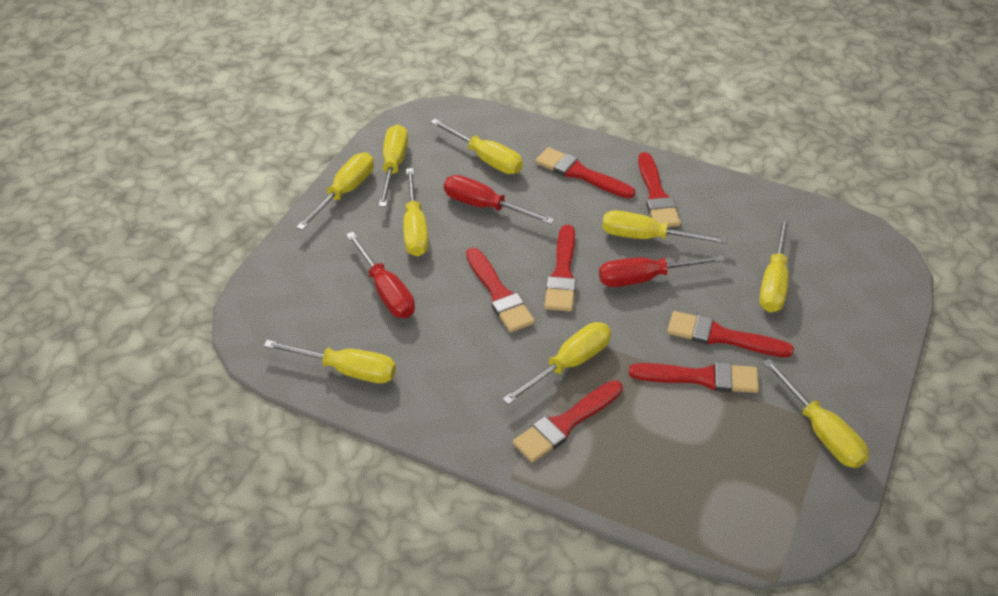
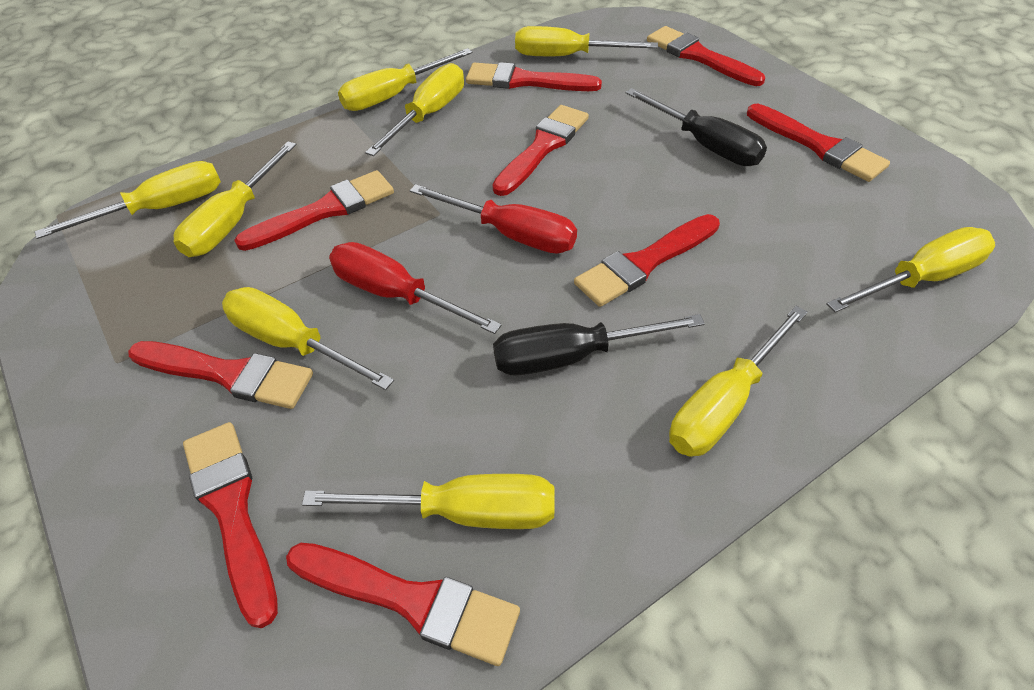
black screwdriver: none = 0 -> [493,314,705,375] [625,88,767,166] = 2
red brush: [466,247,535,333] [513,380,623,463] [535,147,635,199] [544,225,576,312] [629,362,759,393] [638,152,681,227] [667,311,794,357] = 7 -> [128,341,313,409] [183,422,278,628] [234,170,394,251] [286,543,520,666] [466,62,602,91] [492,105,589,196] [574,214,720,307] [647,26,765,86] [747,104,890,182] = 9
red screwdriver: [346,232,415,318] [444,175,555,224] [599,255,725,287] = 3 -> [329,242,502,334] [410,184,577,254] = 2

